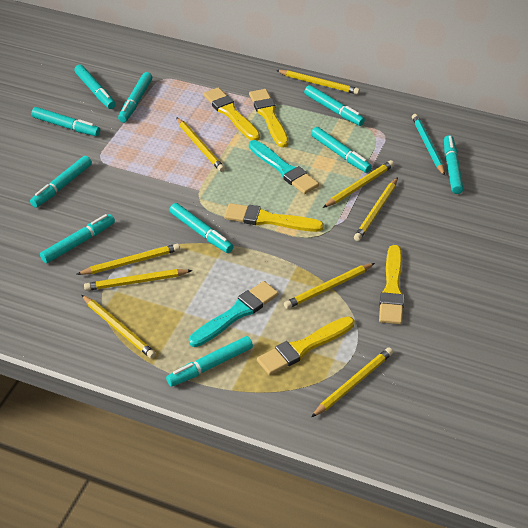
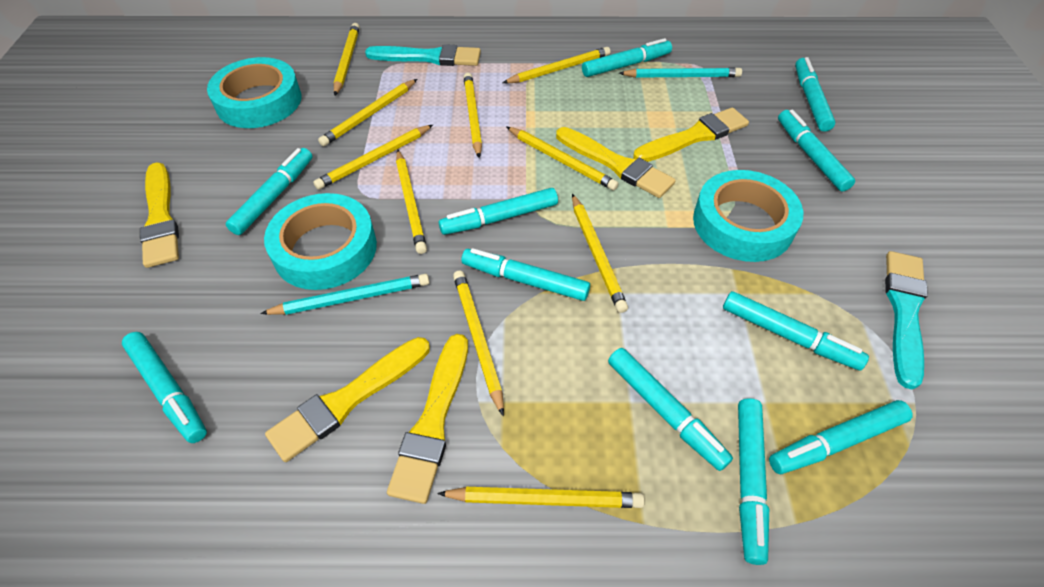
turquoise marker: [30,156,92,208] [31,107,100,136] [40,214,115,263] [74,65,116,109] [118,72,152,123] [166,336,253,387] [169,203,234,253] [304,85,365,126] [311,127,372,173] [444,135,464,194] = 10 -> [122,332,207,443] [226,148,313,235] [439,188,558,235] [462,248,590,301] [582,38,672,77] [608,348,733,471] [723,291,869,370] [738,398,769,565] [769,400,913,474] [778,110,855,192] [795,57,836,132] = 11
turquoise pencil: [412,114,445,176] = 1 -> [260,274,429,315] [619,67,742,78] = 2
turquoise tape: none = 0 -> [207,57,301,128] [264,193,377,290] [693,170,803,262] = 3
yellow pencil: [76,244,180,275] [82,295,156,359] [84,269,193,291] [176,117,225,172] [276,70,360,94] [284,263,375,309] [312,348,393,417] [323,160,394,208] [354,177,398,241] = 9 -> [313,125,433,190] [318,79,417,146] [334,23,360,95] [396,150,427,254] [437,487,645,508] [453,270,504,416] [464,72,482,158] [503,47,610,83] [507,127,619,190] [572,194,628,313] = 10

